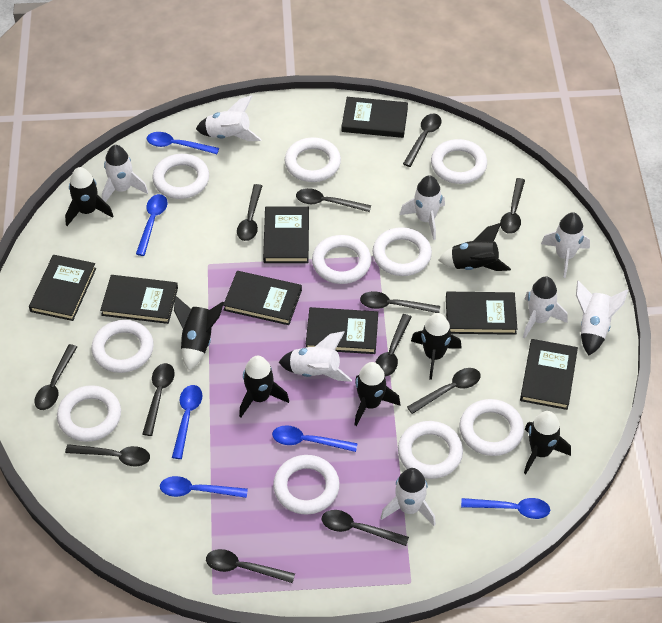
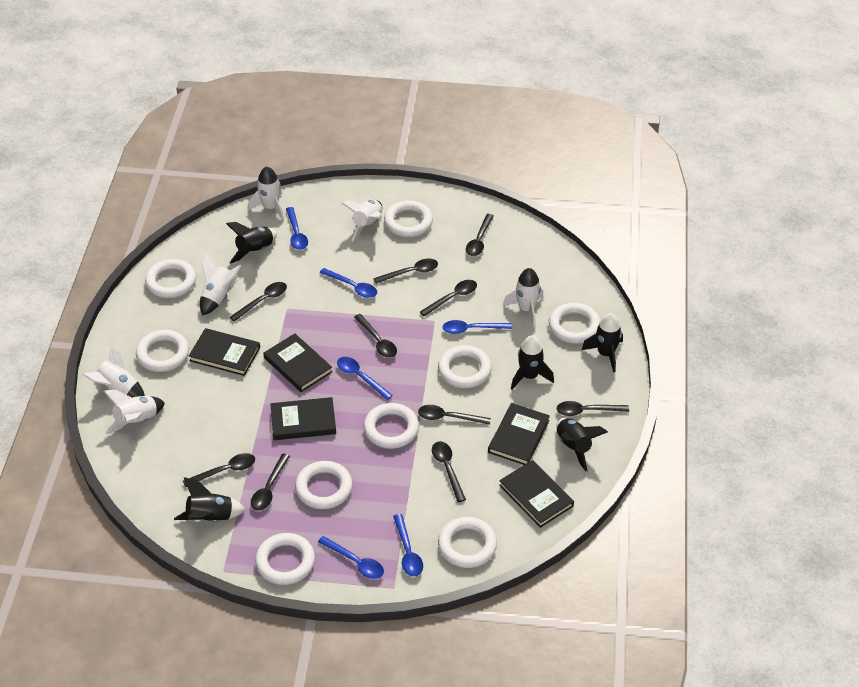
black book: [29,255,96,321] [100,275,178,324] [223,271,302,325] [263,206,309,263] [306,307,378,354] [342,97,408,138] [446,292,517,335] [520,339,578,410] = 8 -> [189,328,260,376] [263,333,332,392] [271,397,336,440] [488,403,550,465] [499,460,574,528] = 5
black rocket: [65,167,113,226] [174,295,224,370] [239,356,289,417] [354,362,400,426] [411,313,462,380] [438,223,511,271] [524,411,571,474] = 7 -> [174,477,246,522] [226,222,277,263] [511,335,554,390] [556,418,608,471] [582,313,623,372] = 5
black spoon: [34,344,77,410] [65,444,150,467] [142,363,175,436] [206,549,295,583] [237,184,262,241] [296,188,371,212] [322,510,409,546] [360,291,440,313] [375,314,412,377] [403,114,442,167] [407,368,480,414] [500,178,525,234] = 12 -> [183,453,255,488] [230,282,287,322] [251,454,290,511] [354,314,397,358] [374,259,438,284] [418,405,491,425] [420,280,477,317] [432,441,466,502] [466,214,494,256] [557,401,629,416] = 10
white ring: [57,385,121,442] [91,320,154,373] [152,154,209,199] [273,455,340,515] [285,137,341,182] [312,235,371,284] [373,227,432,276] [398,421,463,479] [431,139,487,184] [460,399,524,456] = 10 -> [136,330,189,372] [145,259,196,298] [255,533,315,585] [295,461,353,509] [364,403,419,449] [384,200,433,237] [438,345,492,388] [438,517,497,568] [549,303,600,344] = 9
white rocket: [102,145,148,202] [196,95,262,141] [279,331,352,382] [380,468,436,526] [400,175,445,240] [523,276,568,339] [541,212,590,278] [576,281,628,355] = 8 -> [83,343,145,397] [103,390,165,434] [200,254,242,316] [248,166,284,221] [341,199,382,241] [503,268,543,327] = 6

